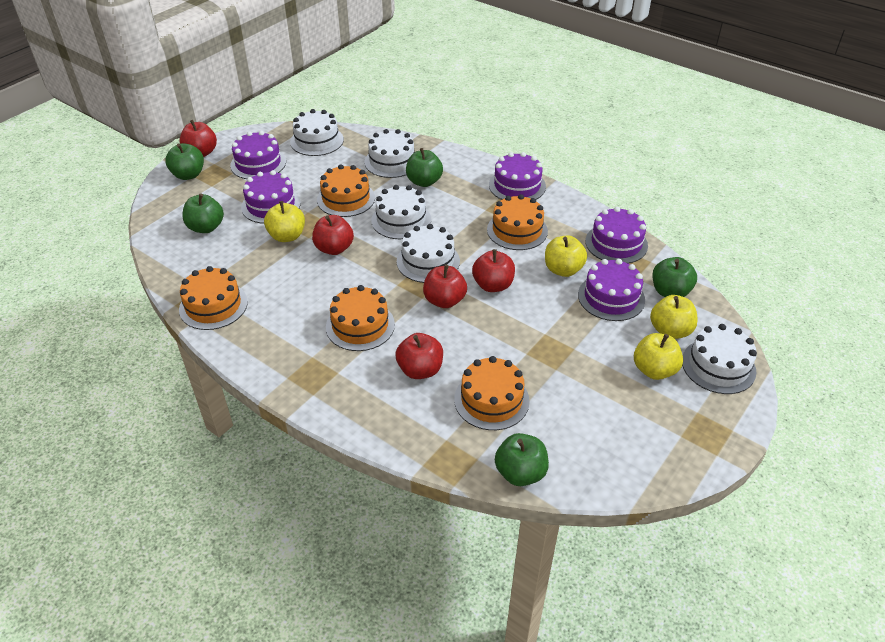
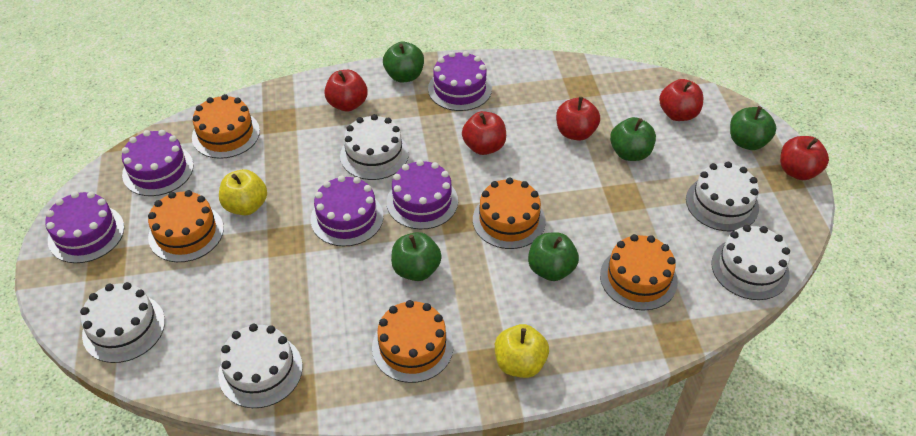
yellow apple: [264,201,305,242] [545,236,587,277] [634,333,683,380] [650,295,698,339] = 4 -> [219,169,267,215] [495,324,549,378] = 2

